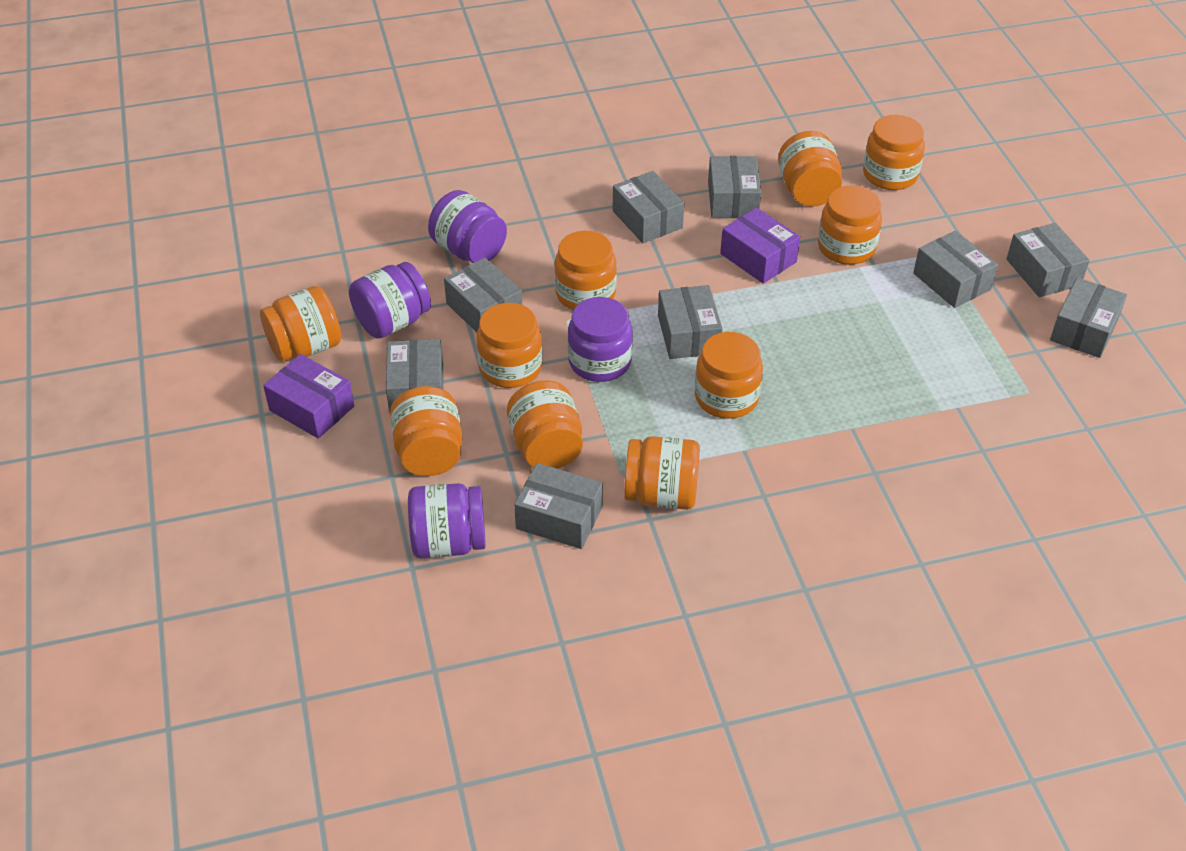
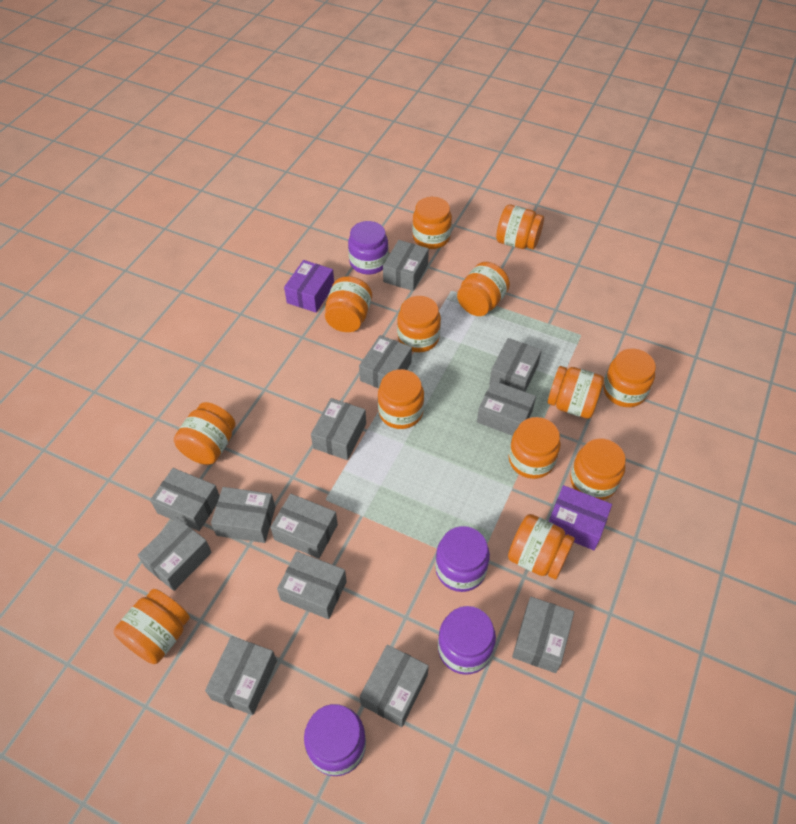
grey box: [386,339,444,413] [444,258,522,332] [514,463,603,549] [613,171,684,243] [658,285,723,359] [708,156,761,218] [913,231,998,308] [1007,223,1090,297] [1050,278,1127,358] = 9 -> [138,517,212,591] [150,468,220,531] [205,636,277,715] [211,487,275,543] [271,494,338,559] [277,551,347,619] [311,398,366,460] [359,335,412,388] [360,644,429,727] [383,240,429,291] [477,380,536,436] [489,338,542,392] [512,597,574,673] = 13
orange jar: [260,286,341,362] [390,386,462,476] [476,303,542,388] [507,381,583,469] [554,231,617,310] [624,436,700,510] [695,332,763,419] [778,131,842,207] [818,185,882,265] [863,115,925,190] = 10 -> [114,589,190,664] [174,402,235,465] [325,276,372,332] [378,369,424,429] [397,296,441,352] [412,197,452,249] [457,262,510,316] [496,205,544,250] [508,514,575,579] [509,417,561,479] [548,366,604,419] [570,439,626,500] [603,348,656,407] = 13

